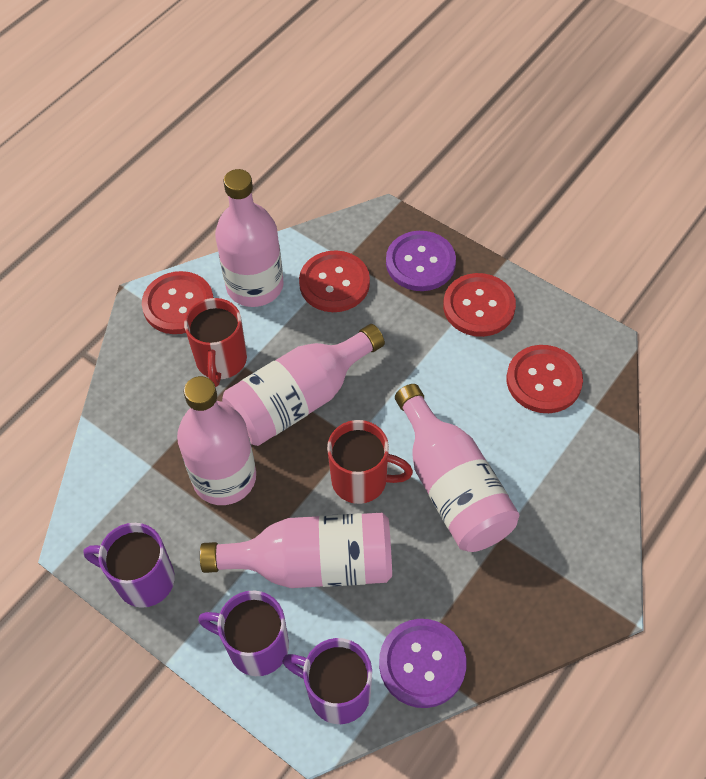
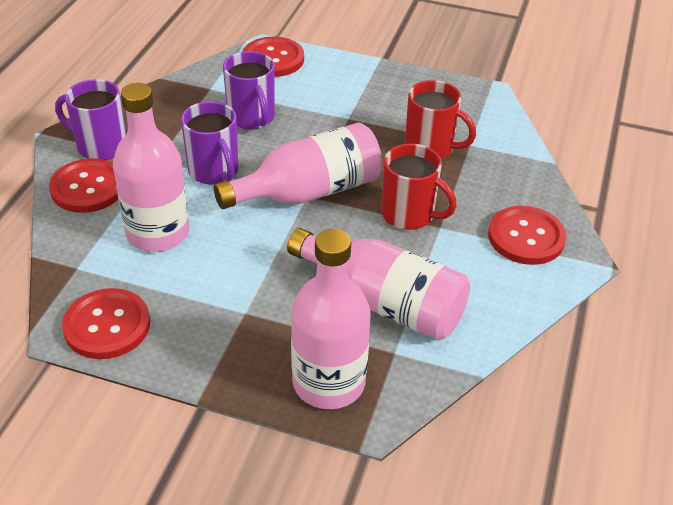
pink bottle: [177,376,256,505] [200,513,392,588] [215,169,284,307] [222,324,385,446] [395,384,519,552] = 5 -> [113,83,189,252] [214,122,382,209] [287,228,470,340] [291,229,371,409] = 4
purple button: [379,619,466,708] [386,231,456,291] = 2 -> none = 0

